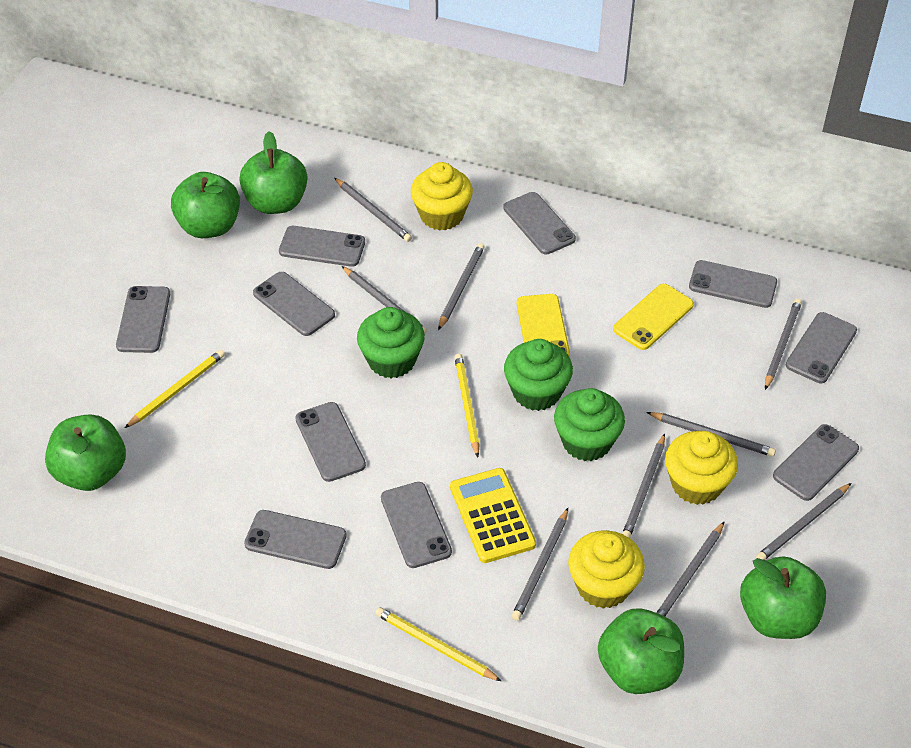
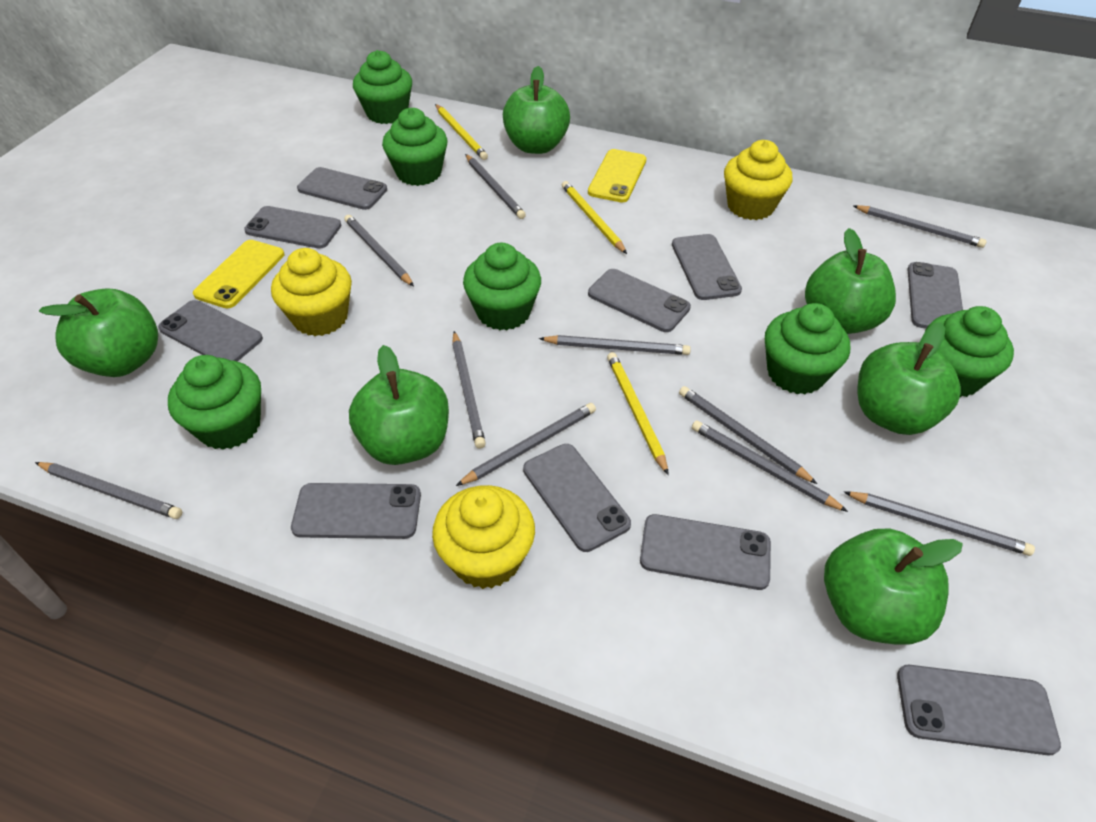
green apple: [45,415,126,491] [171,172,240,238] [239,131,307,214] [598,609,684,694] [740,556,826,639] = 5 -> [39,289,158,377] [349,345,449,465] [503,66,570,154] [805,228,896,334] [824,528,963,645] [857,322,961,435] = 6
green cupcake: [357,307,425,378] [504,339,573,411] [554,388,625,461] = 3 -> [168,355,261,450] [353,50,412,124] [382,108,448,186] [463,243,541,330] [765,303,850,394] [925,306,1014,397] = 6
grey pencil: [334,178,412,242] [342,266,427,334] [438,243,485,330] [512,508,568,621] [622,433,665,538] [646,412,776,457] [656,522,724,616] [756,483,851,560] [765,299,802,390] = 9 -> [35,462,182,519] [344,215,414,286] [452,331,486,449] [456,403,596,486] [465,154,526,219] [539,335,691,355] [679,386,817,484] [692,420,848,512] [843,491,1035,556] [853,205,987,248] = 10
yellow calculator: [450,468,536,563] = 1 -> none = 0

